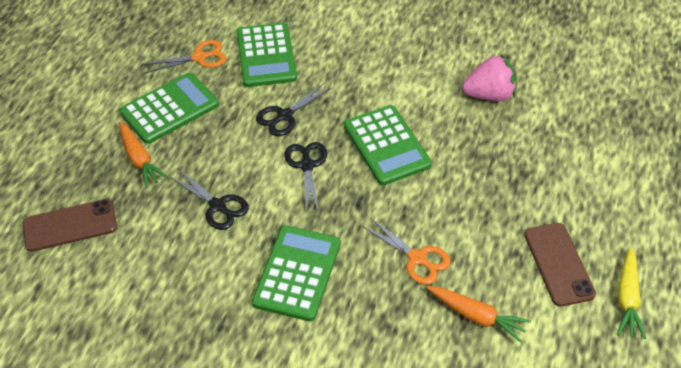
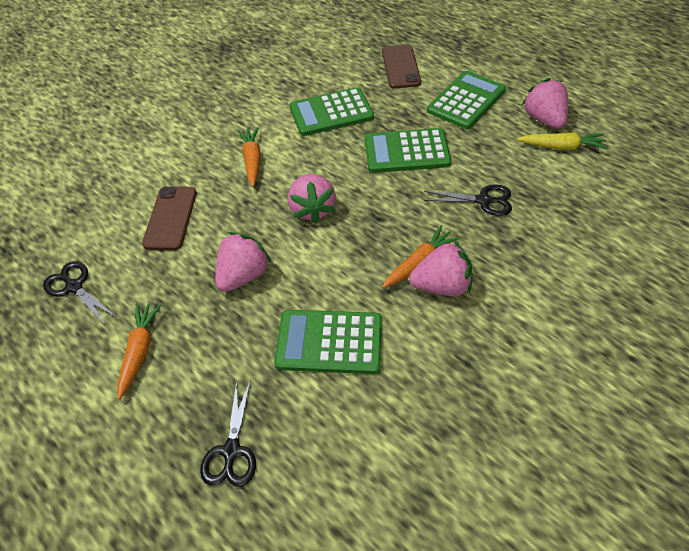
orange carrot: [119,121,168,188] [427,286,531,343] = 2 -> [117,303,162,399] [238,127,261,187] [382,225,460,288] = 3
orange scissors: [143,40,227,73] [362,217,451,285] = 2 -> none = 0
pink strawberry: [462,55,516,101] = 1 -> [215,232,272,292] [288,174,336,224] [409,241,472,296] [522,78,568,129] = 4

